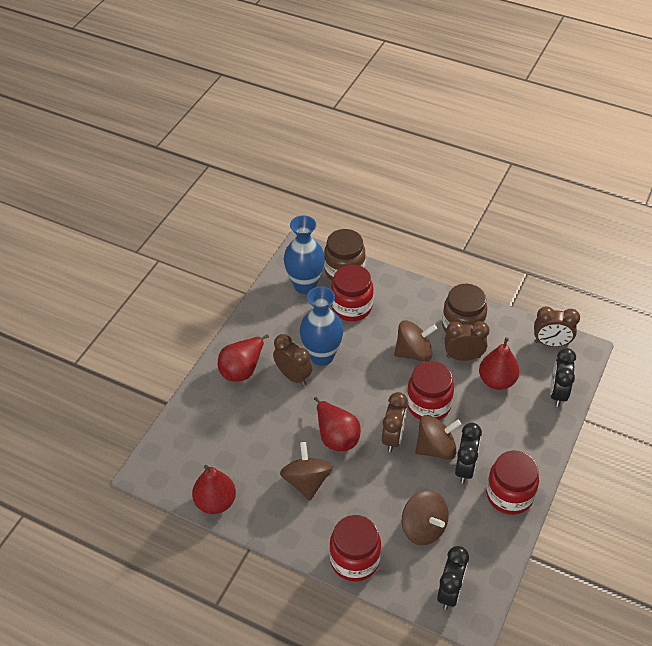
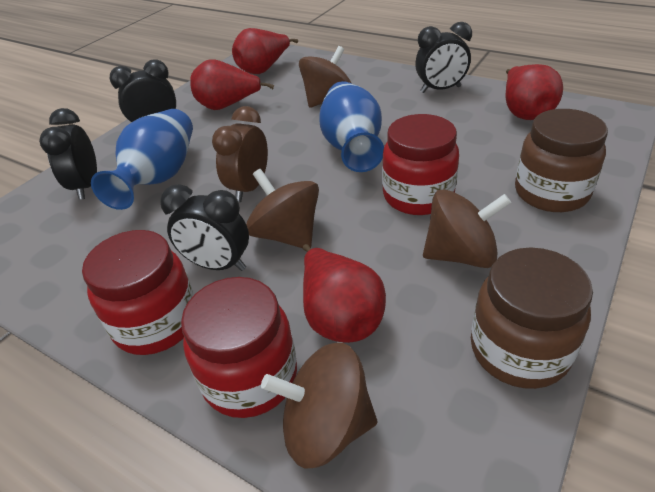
black clock: [437,546,469,610] [455,423,482,484] [550,348,576,407] = 3 -> [39,108,97,200] [109,59,176,122] [160,184,249,271] [415,22,472,93] = 4
brown clock: [273,334,312,386] [382,392,408,452] [445,321,489,361] [534,306,580,347] = 4 -> [212,106,268,202] = 1
red jar: [329,515,381,582] [331,265,374,321] [407,361,454,420] [486,451,539,515] = 4 -> [82,230,194,355] [181,277,297,418] [382,114,459,215] = 3

